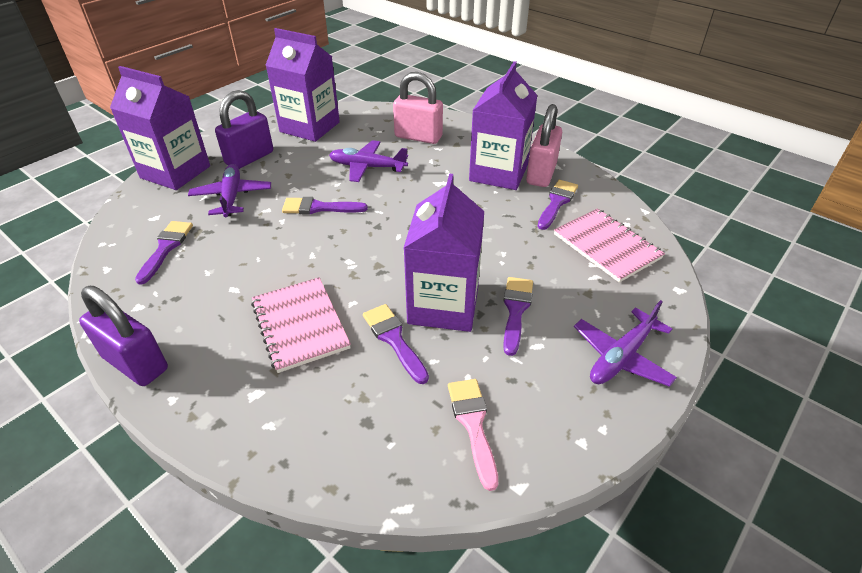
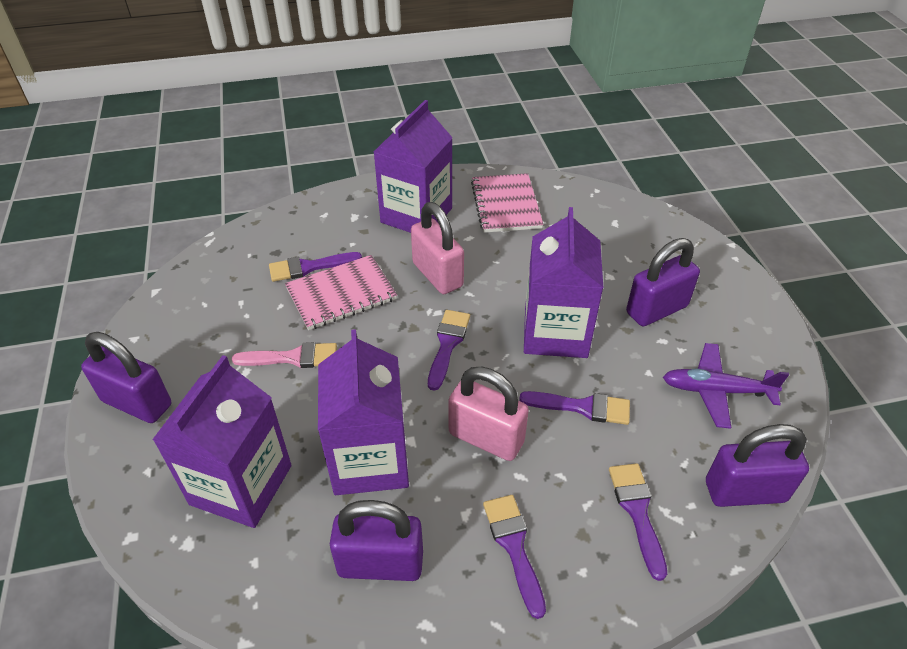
purple padlock: [79,286,168,386] [215,90,273,169] = 2 -> [81,332,171,423] [330,500,423,581] [626,238,700,326] [706,424,809,507] = 4
purple plane: [188,164,271,217] [329,140,408,182] [574,300,677,387] = 3 -> [663,343,789,429] = 1

